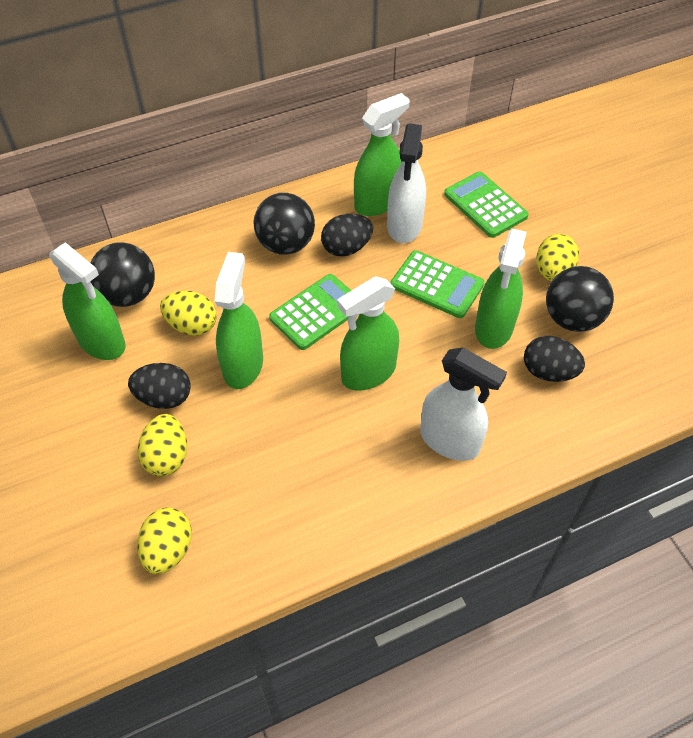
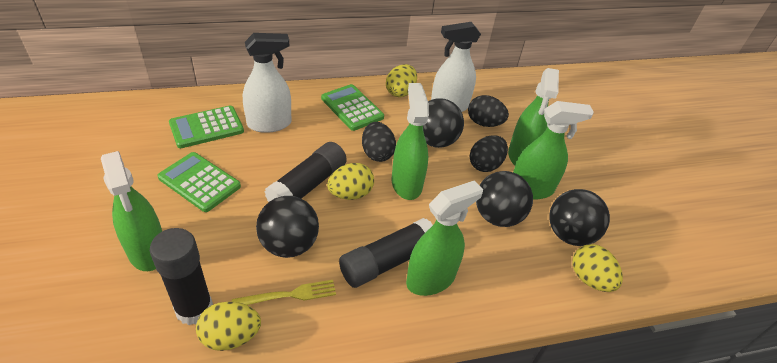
black ball: [90,242,155,307] [253,193,315,255] [546,266,614,332] = 3 -> [256,196,319,258] [423,98,464,148] [476,171,533,227] [549,189,610,246] = 4
black glue stick: none = 0 -> [150,228,213,325] [265,142,347,202] [339,218,433,288] = 3
yellow fork: none = 0 -> [232,280,336,305] = 1

